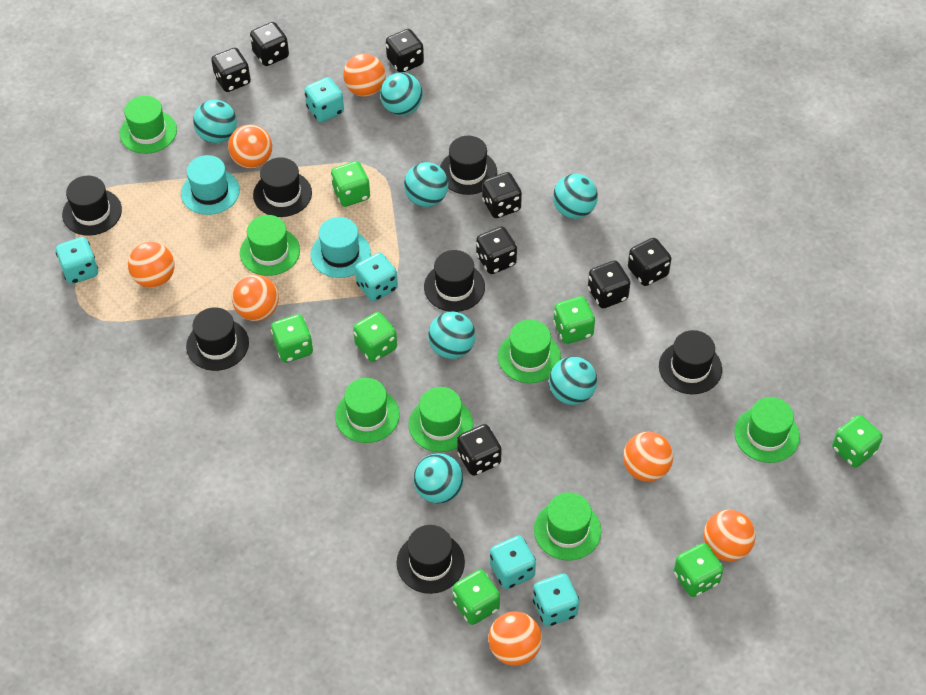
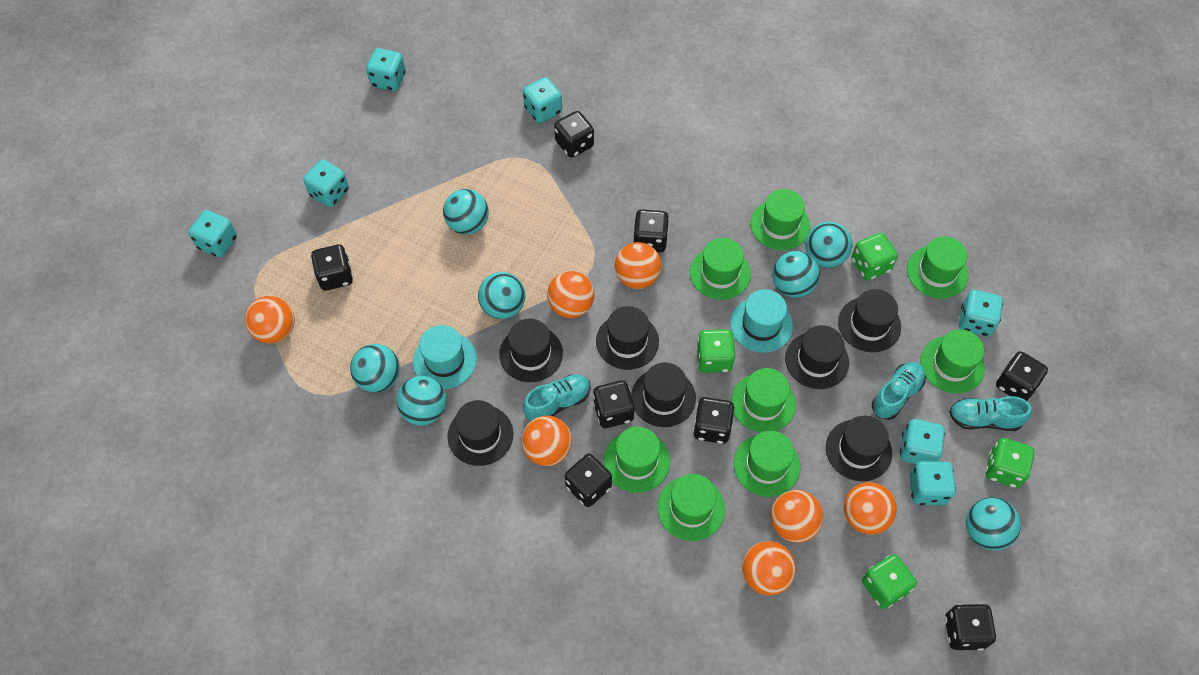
green dice: [271,314,313,363] [331,161,370,207] [353,312,397,362] [452,570,500,625] [553,296,595,344] [674,543,723,597] [832,415,883,468] = 7 -> [696,330,735,373] [851,233,898,281] [862,554,917,609] [986,438,1035,488] = 4
green hat: [120,96,177,154] [240,215,300,276] [335,378,400,443] [409,387,473,452] [498,319,561,383] [534,492,601,561] [734,397,800,463] = 7 -> [604,427,670,493] [657,474,725,541] [690,238,751,300] [731,368,796,433] [734,431,800,497] [750,189,810,250] [907,236,969,298] [921,329,985,394] = 8
turquoise dice: [56,237,98,284] [304,77,344,122] [355,252,398,301] [490,536,536,589] [533,574,579,626] = 5 -> [188,210,237,257] [303,160,349,207] [366,48,406,91] [523,77,562,123] [900,419,945,464] [910,461,956,505] [959,290,1003,336] = 7
turquoise shoe: none = 0 -> [523,375,591,421] [872,362,926,420] [949,396,1032,431] = 3

